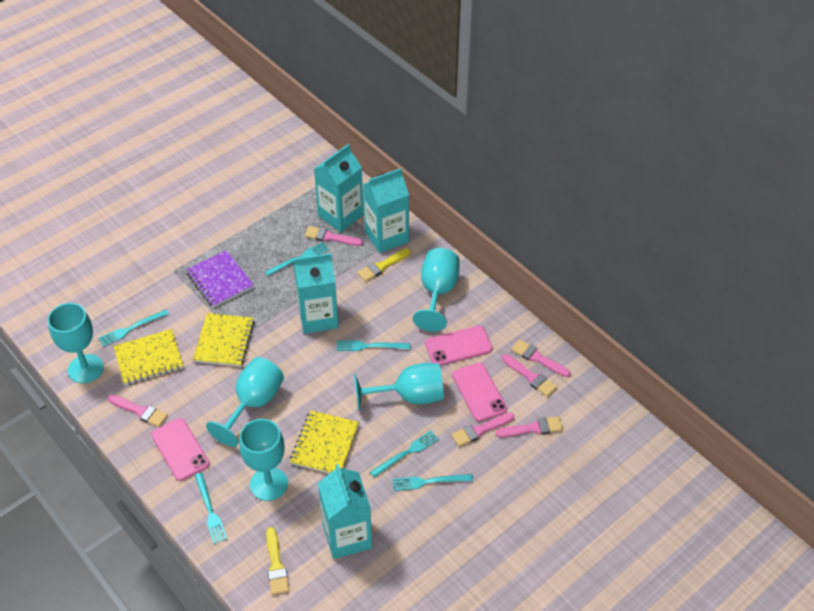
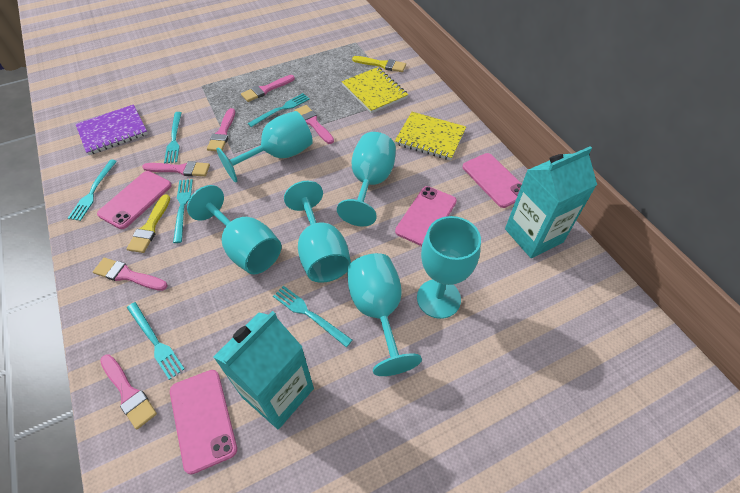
pink phone: [151,418,210,481] [425,326,492,365] [452,363,507,422] = 3 -> [97,171,172,229] [170,370,237,475] [395,186,457,246] [463,153,522,208] = 4
turquoise carton: [293,253,339,334] [314,144,364,232] [318,464,372,559] [363,168,409,253] = 4 -> [213,311,314,430] [505,146,597,258] = 2
turquoise goblet: [48,303,104,383] [206,357,284,447] [239,419,288,501] [354,363,444,410] [413,248,459,332] = 5 -> [187,185,281,274] [216,111,313,182] [284,181,351,283] [337,132,396,226] [347,253,422,376] [417,216,481,319] = 6
yellow notebook: [113,329,184,385] [193,313,254,367] [290,411,359,474] = 3 -> [342,67,408,113] [395,112,466,160] = 2

